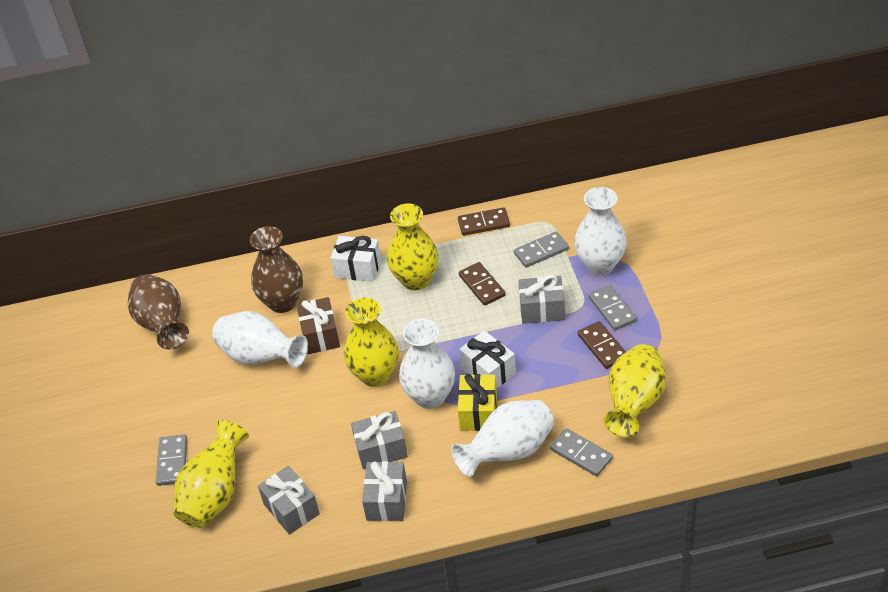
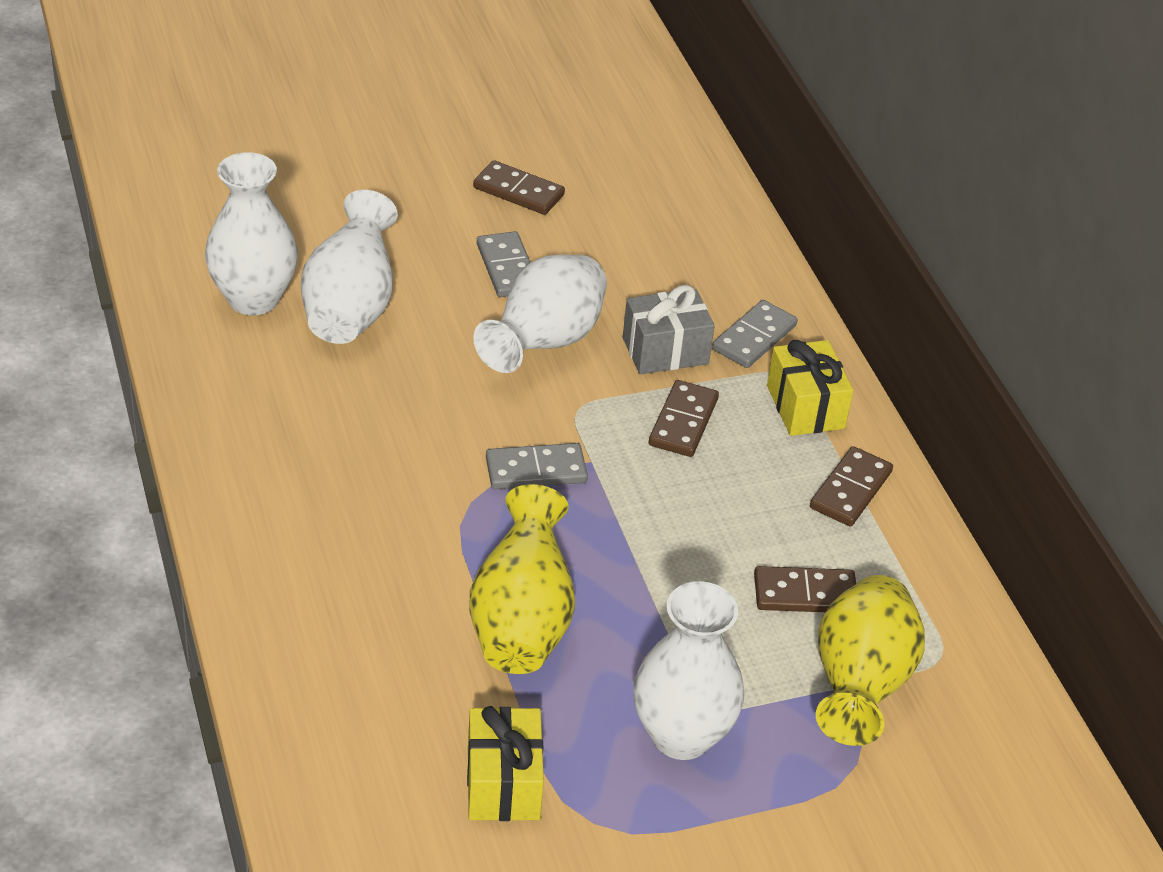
brown domino: [458,207,510,236] [459,262,506,306] [578,321,626,369] = 3 -> [473,160,565,215] [649,380,719,457] [754,566,856,612] [810,446,893,526] = 4
brown gift: [297,297,340,354] = 1 -> none = 0
brown vase: [127,274,189,350] [250,226,303,313] = 2 -> none = 0
grey domino: [156,434,187,486] [514,232,569,268] [550,428,613,476] [588,285,637,331] = 4 -> [477,231,531,297] [486,443,588,489] [712,300,798,368] = 3
grey gift: [258,466,320,535] [351,411,408,470] [362,461,407,521] [518,274,565,324] = 4 -> [623,285,715,374] = 1
white gift: [331,236,381,282] [459,330,516,388] = 2 -> none = 0
yellow gift: [458,374,497,431] = 1 -> [467,706,544,821] [767,340,853,436] = 2
yellow vase: [173,420,249,528] [344,298,399,387] [387,203,439,290] [604,344,666,437] = 4 -> [470,484,575,674] [816,575,925,746] = 2

